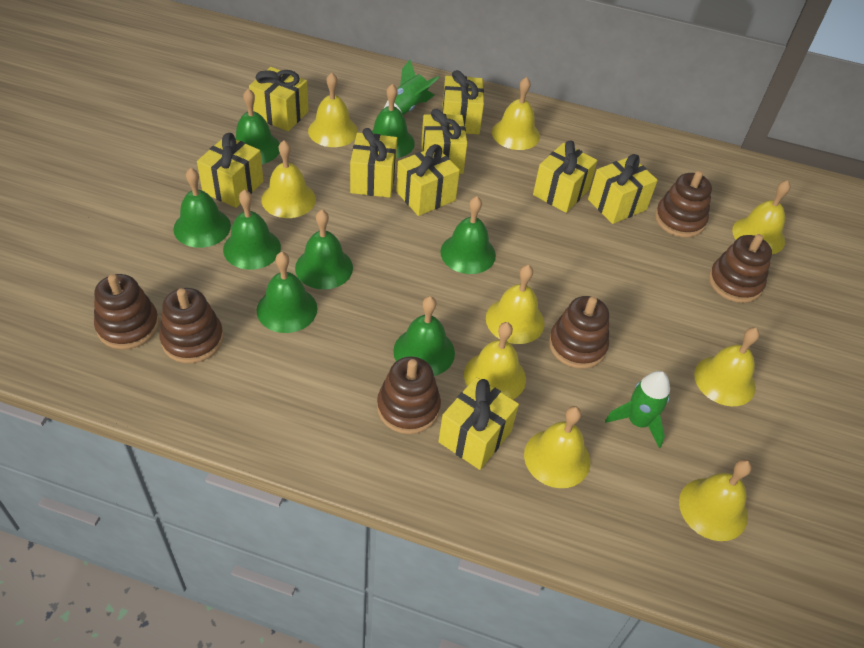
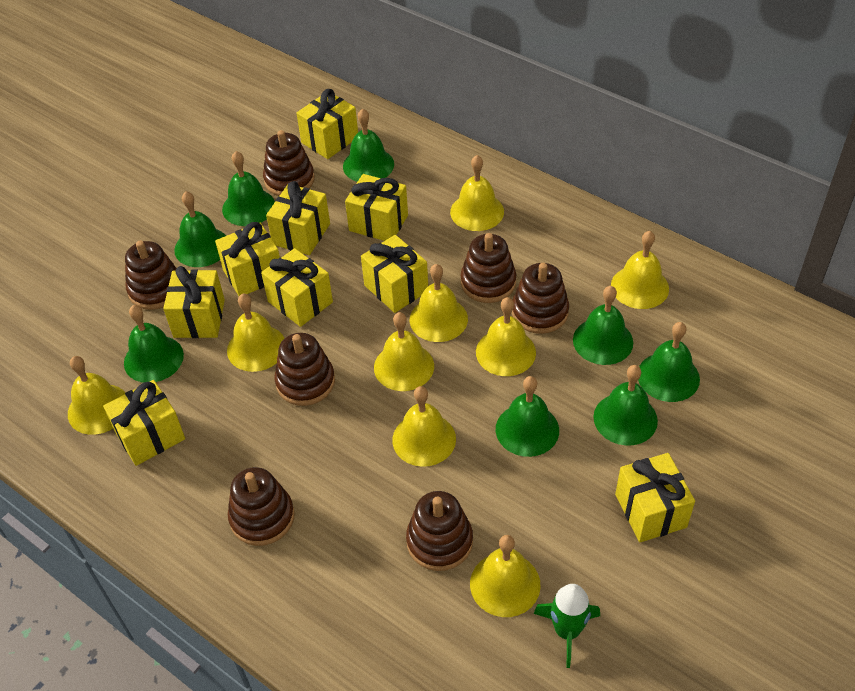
brown stacking toy: [94,274,159,350] [159,288,224,363] [377,356,441,434] [549,296,609,369] [655,171,712,238] [709,234,772,303] = 6 -> [125,240,177,310] [228,467,295,546] [263,130,315,196] [275,333,335,406] [406,491,473,571] [461,233,516,303] [512,263,569,334] = 7
green rocket: [384,60,440,115] [605,371,670,448] = 2 -> [533,584,600,668] = 1

